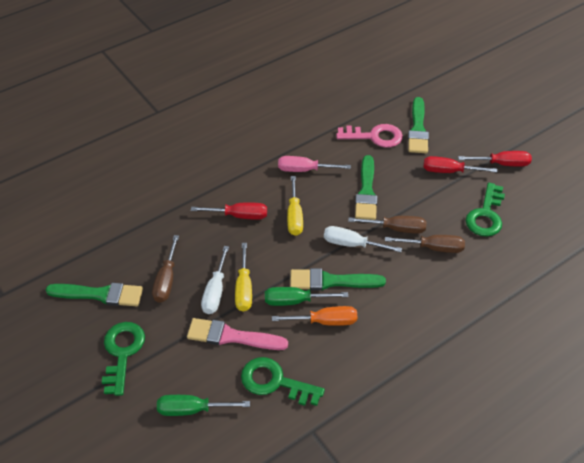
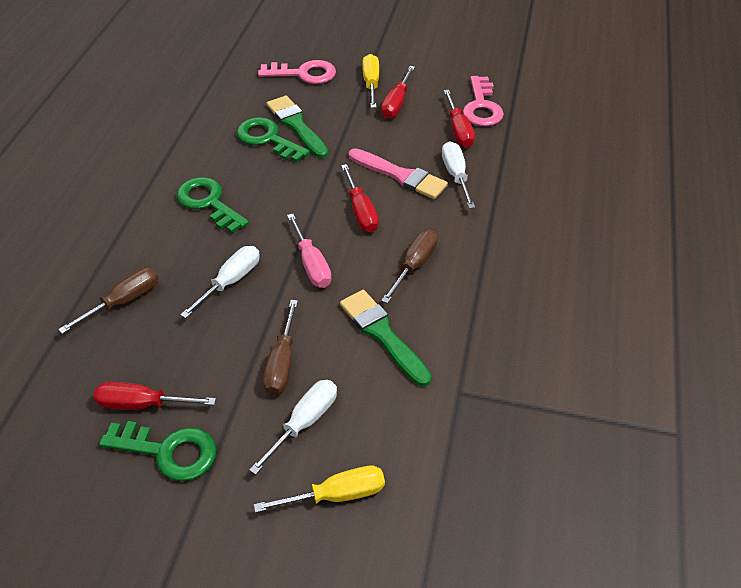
green brush: [46,283,143,306] [290,268,386,291] [355,155,377,220] [408,97,429,153] = 4 -> [267,95,328,158] [340,290,431,386] = 2
green screwdriver: [157,395,250,416] [265,287,348,306] = 2 -> none = 0
orange screwdriver: [272,306,357,326] = 1 -> none = 0
pink key: [336,124,403,148] = 1 -> [258,60,336,84] [463,76,504,126] = 2
red screwdriver: [191,203,267,220] [423,156,497,173] [458,151,532,167] = 3 -> [93,382,216,410] [341,164,379,232] [381,66,415,118] [444,90,475,148] = 4
white screwdriver: [201,246,229,314] [324,226,402,252] = 2 -> [180,246,260,318] [249,380,337,475] [442,141,475,208] = 3

